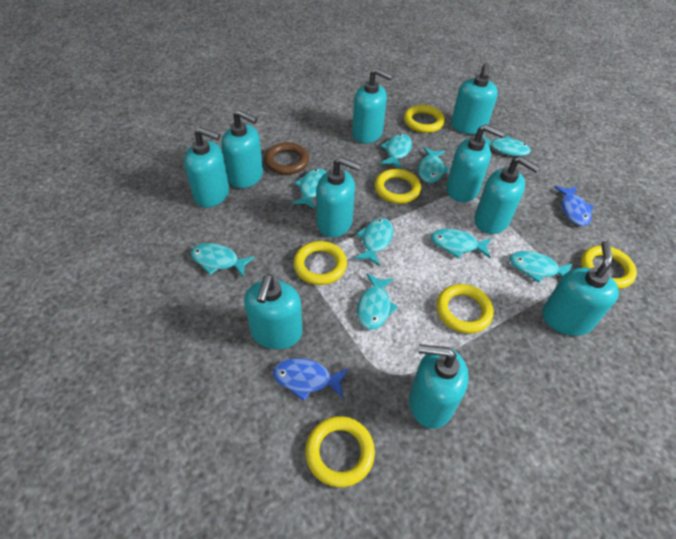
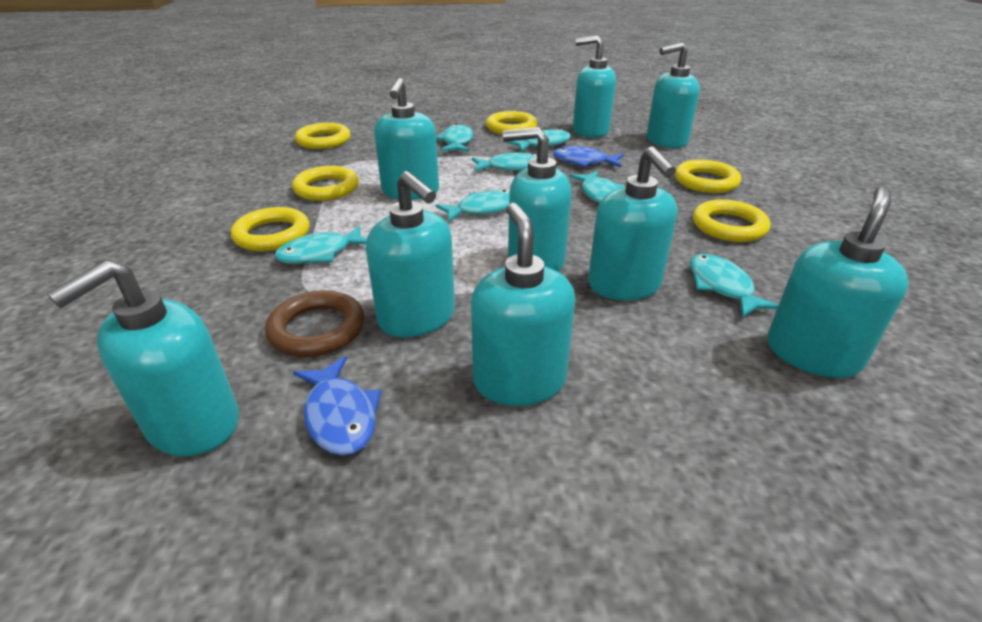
turquoise fish: [190,243,255,277] [292,168,326,209] [354,218,393,266] [357,273,398,330] [380,133,412,169] [418,147,450,183] [431,228,492,258] [482,135,531,156] [509,251,573,283] = 9 -> [275,226,367,264] [435,190,509,222] [436,124,473,151] [472,153,537,172] [507,128,571,152] [569,171,624,203] [690,254,779,318] = 7
turquoise soap dispenser: [184,127,229,208] [221,110,263,188] [244,274,302,349] [316,157,361,237] [352,68,393,143] [409,344,469,429] [446,124,505,202] [451,63,498,134] [474,156,540,234] [542,241,619,336] = 10 -> [47,260,239,456] [366,171,455,337] [374,78,439,200] [471,203,575,406] [503,127,572,272] [573,35,616,138] [588,146,678,300] [647,42,700,148] [768,186,909,378] = 9

